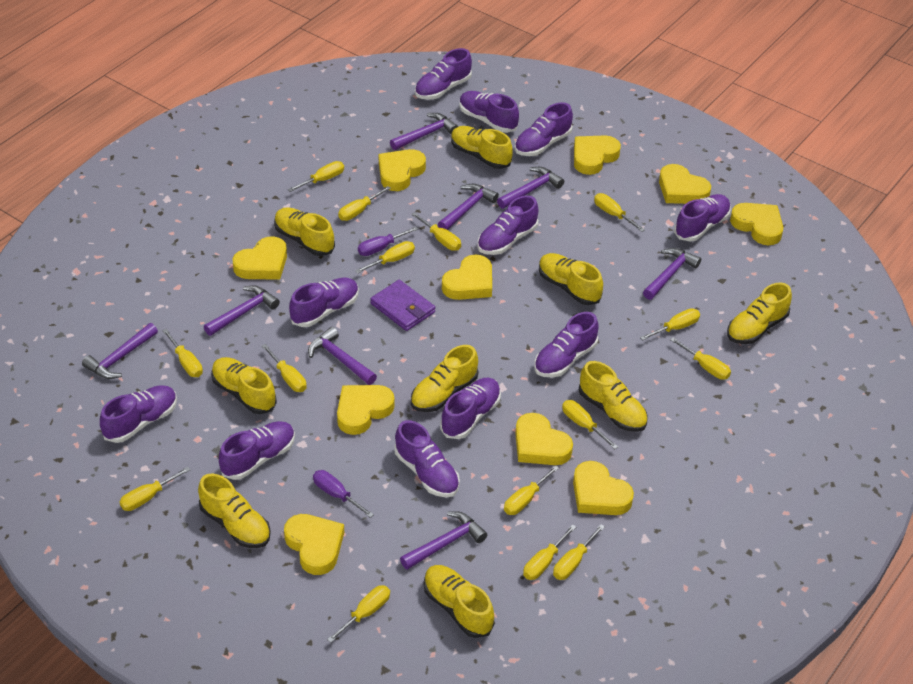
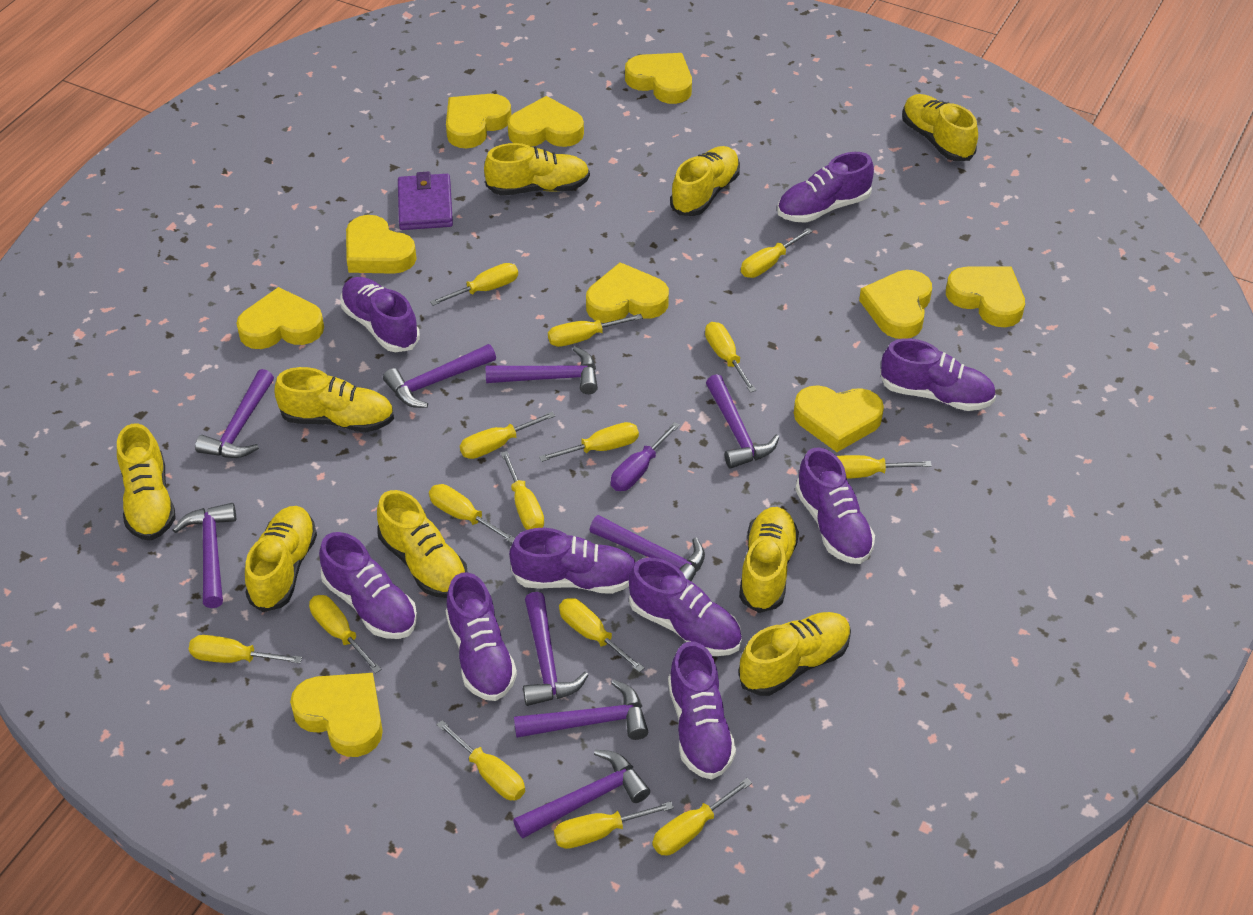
purple hammer: [82,323,158,379] [204,285,280,336] [308,327,377,385] [390,113,458,150] [400,511,487,570] [438,184,499,230] [497,167,564,209] [643,248,701,300] = 8 -> [173,503,236,608] [195,369,274,458] [383,344,496,408] [486,347,598,394] [513,750,650,839] [514,680,648,740] [523,592,588,706] [590,515,705,581] [706,374,779,469] = 9
purple screwdriver: [313,470,374,518] [358,227,418,256] = 2 -> [611,422,680,491] = 1
purple shoe: [100,385,177,443] [219,421,295,480] [289,278,359,327] [395,420,460,497] [415,48,472,100] [440,378,501,439] [460,91,519,133] [477,195,539,255] [515,102,573,156] [534,312,599,377] [674,194,731,241] = 11 -> [319,532,417,639] [341,277,420,352] [446,572,517,701] [509,528,636,594] [629,558,742,656] [668,641,736,780] [777,152,874,223] [795,447,875,564] [880,338,996,411] = 9

